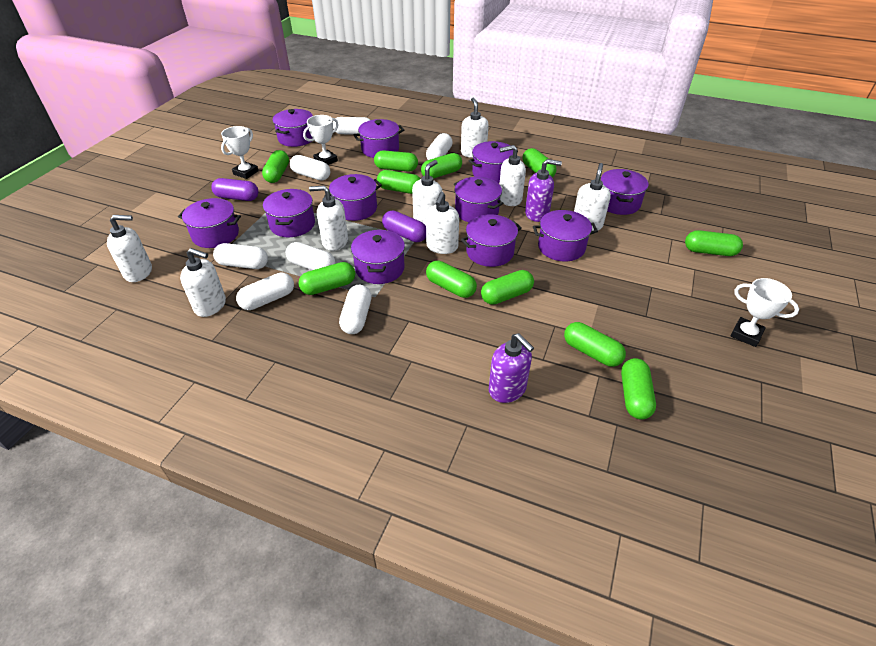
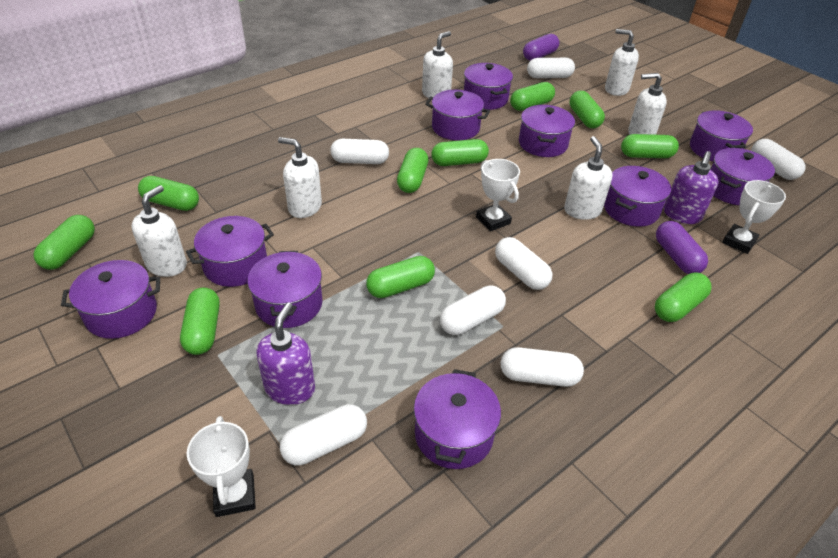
green capsule: [262,150,289,183] [298,262,355,295] [374,150,418,172] [377,170,420,194] [421,153,462,179] [426,261,477,298] [481,270,534,305] [522,148,557,177] [564,322,626,367] [621,358,656,419] [685,230,743,256] = 11 -> [33,215,95,270] [138,176,199,211] [180,288,220,355] [366,256,435,298] [397,148,428,193] [431,139,489,166] [510,82,555,111] [570,91,605,128] [621,134,679,158] [655,273,711,322] = 10
purple pot: [178,198,241,248] [263,189,315,237] [272,109,313,147] [324,174,382,221] [351,230,405,284] [353,119,404,158] [454,177,504,222] [461,215,522,267] [469,141,518,183] [533,210,598,261] [600,169,648,215] = 11 -> [61,260,160,339] [186,216,274,287] [247,251,323,328] [414,369,501,469] [425,90,490,140] [464,63,513,110] [519,105,575,157] [604,166,671,227] [690,110,753,162] [710,148,775,205] = 10
white soap dispenser: [107,215,152,282] [180,248,226,317] [309,185,348,251] [412,160,443,225] [426,192,459,254] [461,98,489,158] [500,145,526,206] [574,163,611,231] = 8 -> [132,185,187,277] [278,137,322,218] [422,31,453,98] [564,136,612,220] [605,29,639,96] [628,73,667,135] = 6

